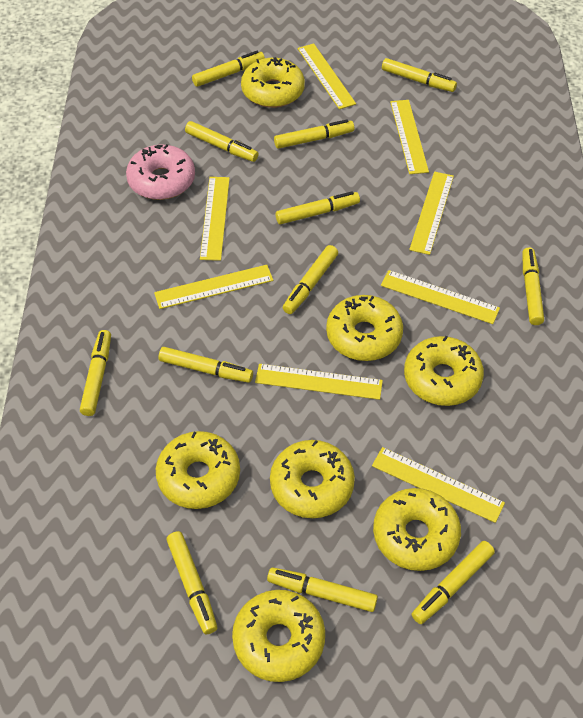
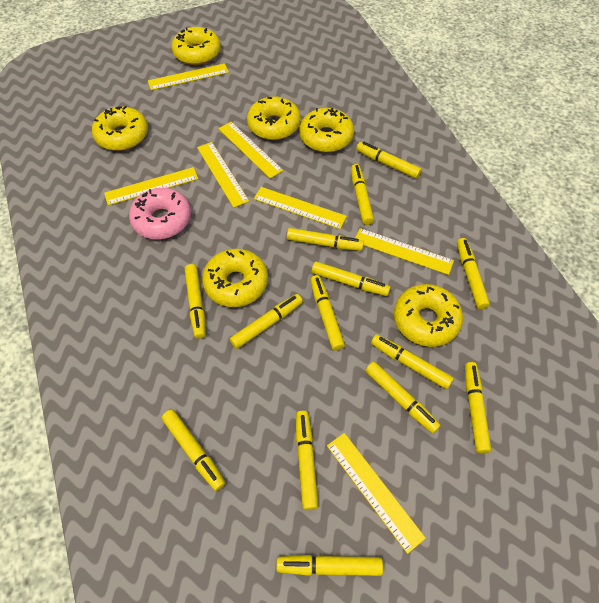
yellow donut: [156,431,240,509] [232,590,325,682] [241,57,305,108] [270,440,355,518] [326,295,403,361] [373,488,461,571] [404,336,484,406] = 7 -> [92,106,148,151] [171,27,221,65] [202,249,268,307] [247,96,301,140] [299,108,354,152] [394,284,463,347] = 6
yellow marker: [80,330,111,416] [158,347,253,383] [166,531,217,635] [185,121,258,162] [192,51,265,87] [267,567,378,612] [274,119,354,149] [275,191,360,225] [283,245,338,314] [382,58,457,92] [412,541,495,624] [522,247,544,325] = 12 -> [162,409,225,491] [185,264,206,339] [230,294,303,349] [276,555,383,576] [287,228,364,251] [296,411,318,510] [310,275,345,350] [312,262,391,296] [351,164,374,225] [356,142,422,179] [365,362,441,433] [371,334,454,389] [457,238,490,309] [465,362,491,453] = 14
yellow ruler: [154,265,274,309] [200,177,230,261] [255,364,383,400] [298,43,356,109] [372,447,505,523] [381,270,500,324] [390,100,429,174] [409,172,454,255] = 8 -> [104,167,198,206] [148,63,229,90] [197,142,249,208] [218,122,283,179] [254,187,347,229] [327,433,426,554] [355,228,454,275] = 7

